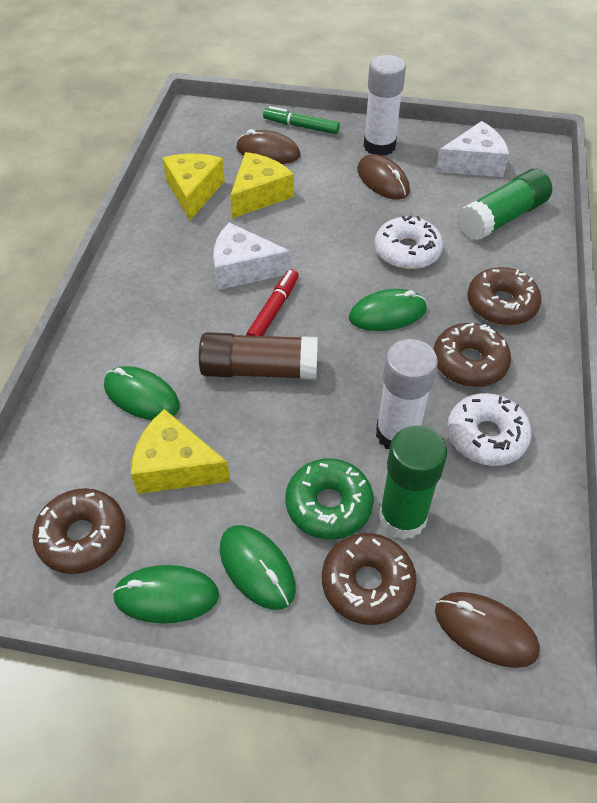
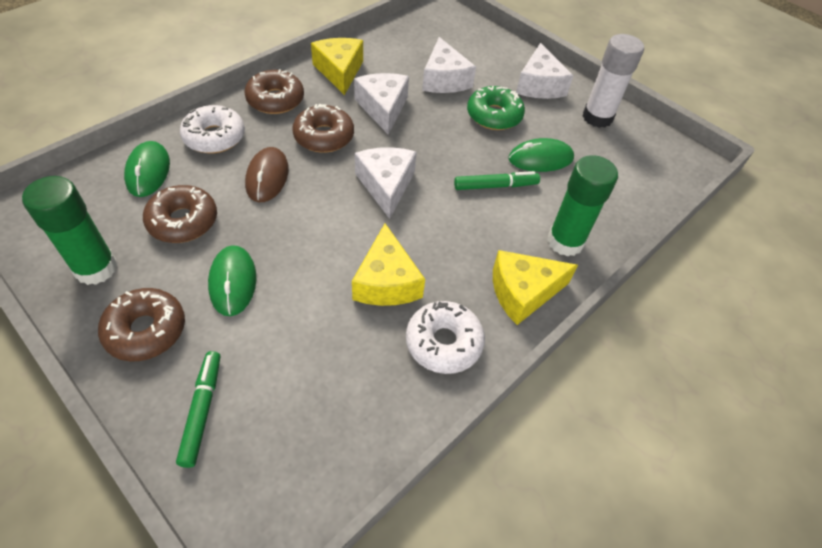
brown glue stick: [199,332,318,380] = 1 -> none = 0
brown mouse: [236,129,300,164] [357,154,410,200] [435,592,540,668] = 3 -> [245,147,289,202] = 1
green marker: [263,106,340,134] = 1 -> [176,351,220,468] [454,171,540,190] = 2
green mouse: [104,366,180,420] [112,565,219,624] [220,525,296,610] [349,289,427,331] = 4 -> [124,141,170,197] [208,245,256,316] [509,138,574,172] = 3
red marker: [246,269,299,336] = 1 -> none = 0
white cheese: [213,223,291,290] [436,121,509,177] = 2 -> [354,73,409,135] [355,147,417,219] [422,37,476,93] [516,43,573,99] = 4
white glue stick: [364,55,406,156] [376,339,438,449] = 2 -> [583,34,644,128] = 1

